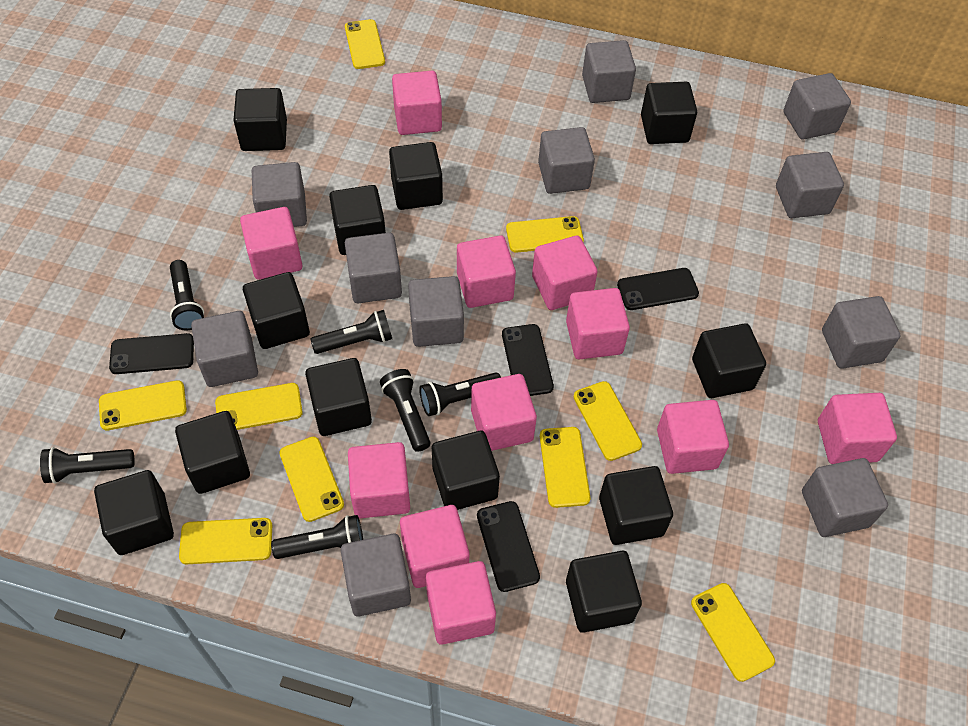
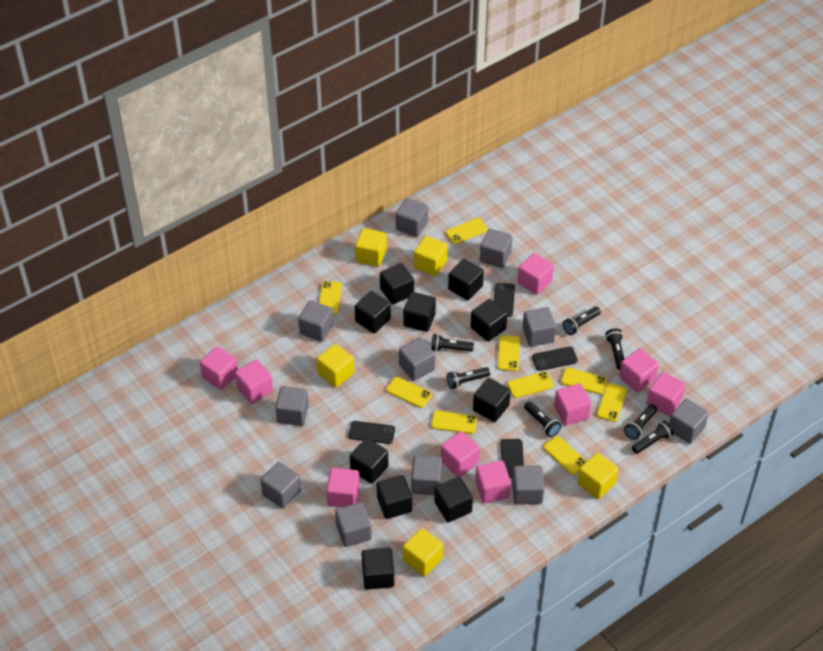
black cube: [94,470,174,555] [175,411,250,494] [233,88,287,151] [243,272,310,349] [305,358,372,436] [329,185,386,255] [389,142,443,210] [432,431,500,510] [566,551,642,633] [599,466,673,545] [641,82,697,144] [692,323,766,398] = 12 -> [350,438,389,484] [355,291,391,333] [362,548,394,590] [377,475,412,519] [380,263,414,304] [403,292,436,332] [434,477,473,522] [448,259,484,300] [471,299,507,342] [473,378,511,422] = 10
black flashlight: [40,447,135,484] [170,260,204,330] [271,515,363,559] [311,310,392,354] [380,369,431,452] [419,372,501,416] = 6 -> [431,334,474,352] [447,367,490,389] [524,401,561,437] [563,307,601,335] [605,328,624,370] [624,404,657,440] [632,421,674,454] = 7
pink cube: [240,207,302,280] [348,442,410,518] [392,71,442,135] [400,505,470,588] [426,561,496,645] [457,236,516,308] [471,374,537,451] [532,236,598,310] [566,288,630,360] [657,400,729,474] [818,393,897,464] = 11 -> [200,346,238,390] [235,360,273,404] [326,468,360,507] [441,431,480,477] [475,461,511,503] [517,253,554,295] [554,383,591,426] [619,348,659,392] [646,372,685,416] = 9
yellow cube: none = 0 -> [317,344,354,388] [355,228,387,266] [403,528,443,576] [414,236,448,276] [577,453,619,499] = 5

